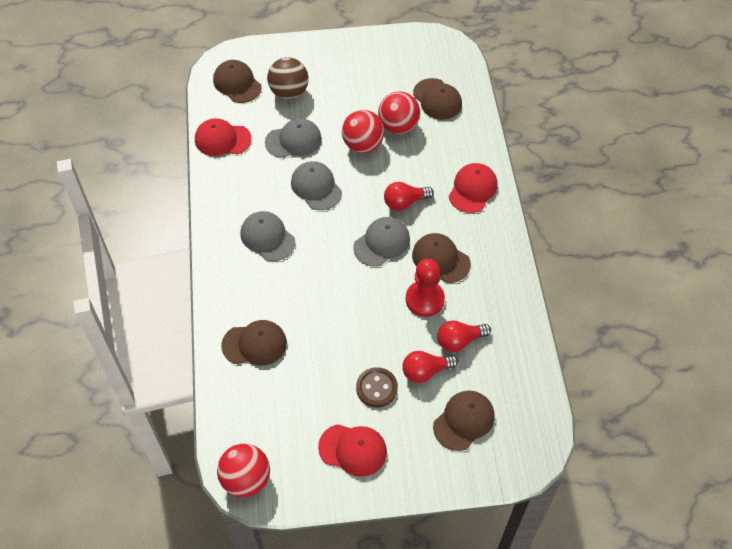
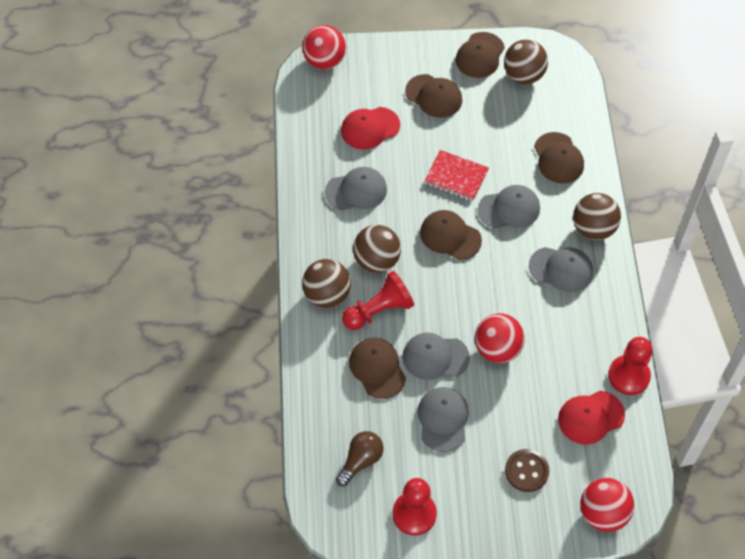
brown ball: [267,57,308,99] = 1 -> [302,259,351,308] [353,225,401,273] [504,40,548,84] [573,193,621,240] = 4
brown light bulb: none = 0 -> [336,431,383,486] = 1
grey cap: [241,211,295,261] [265,118,322,158] [291,161,342,210] [353,217,410,267] = 4 -> [325,167,387,211] [402,333,470,380] [417,387,469,452] [478,185,540,229] [529,247,593,292] = 5
red cap: [195,118,252,156] [318,424,387,477] [449,163,498,213] = 3 -> [341,107,400,150] [558,391,625,445] = 2
red light bulb: [384,182,434,211] [403,351,458,383] [437,321,491,352] = 3 -> none = 0
red notebook: none = 0 -> [424,150,489,201] = 1
red pawn: [406,259,445,317] = 1 -> [342,271,414,330] [393,478,437,535] [608,337,652,395] = 3

